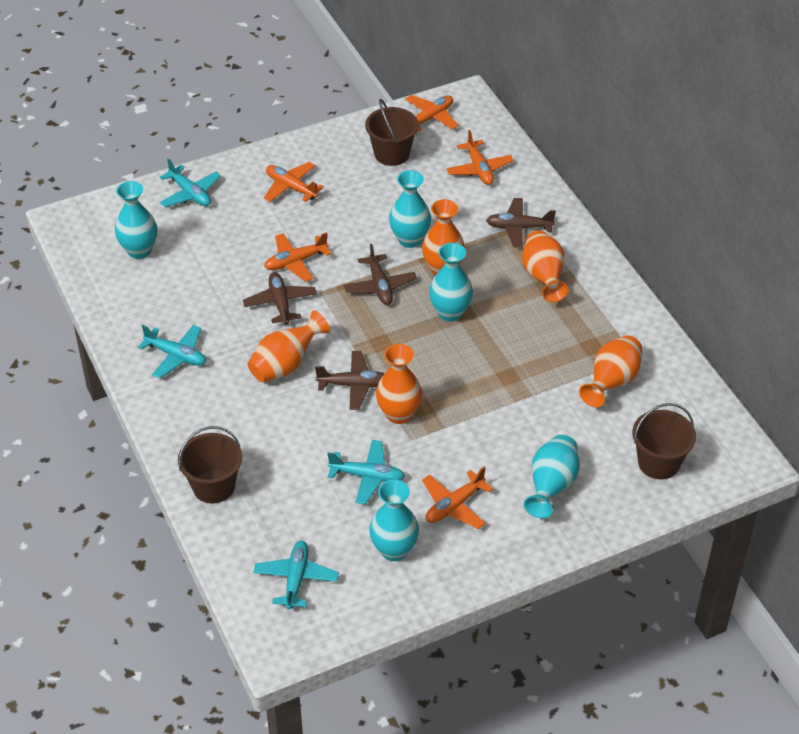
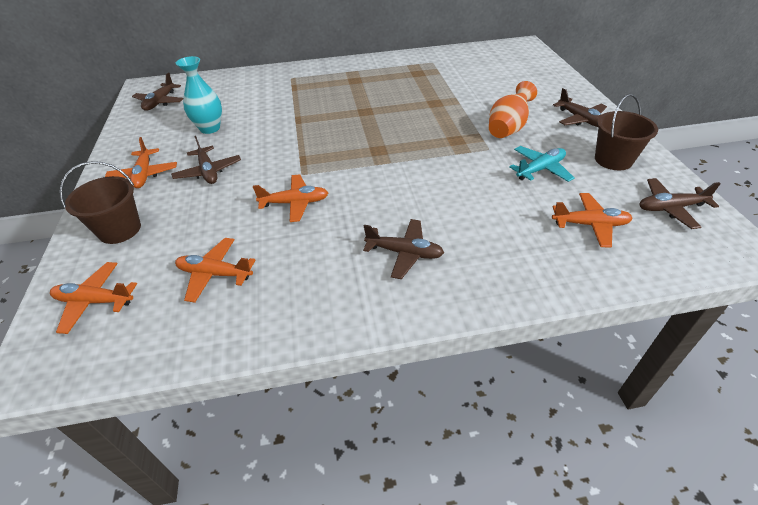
brown bucket: [178,426,242,503] [365,99,419,166] [632,403,696,479] = 3 -> [60,161,141,244] [595,94,658,170] = 2
brown plane: [243,272,317,325] [315,351,385,410] [344,244,417,305] [486,198,556,248] = 4 -> [132,73,184,111] [171,136,241,184] [363,219,444,279] [553,88,607,127] [640,178,721,229] = 5
orange vase: [247,310,330,382] [376,344,422,424] [422,199,465,275] [522,231,569,302] [579,335,642,407] = 5 -> [489,81,537,138] = 1
turquoise plane: [138,325,206,378] [160,158,221,207] [253,541,339,610] [327,440,405,505] = 4 -> [509,146,574,182] = 1
turquoise vase: [115,181,157,259] [369,480,419,561] [389,170,431,248] [429,243,473,322] [523,435,580,518] = 5 -> [176,56,222,134] = 1

